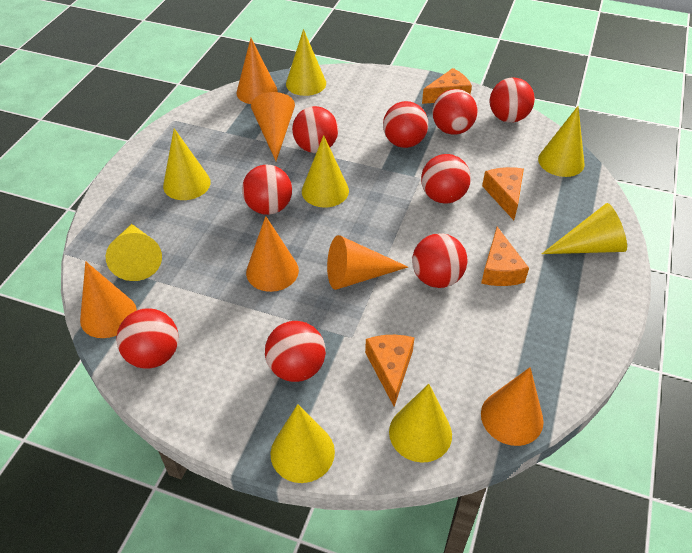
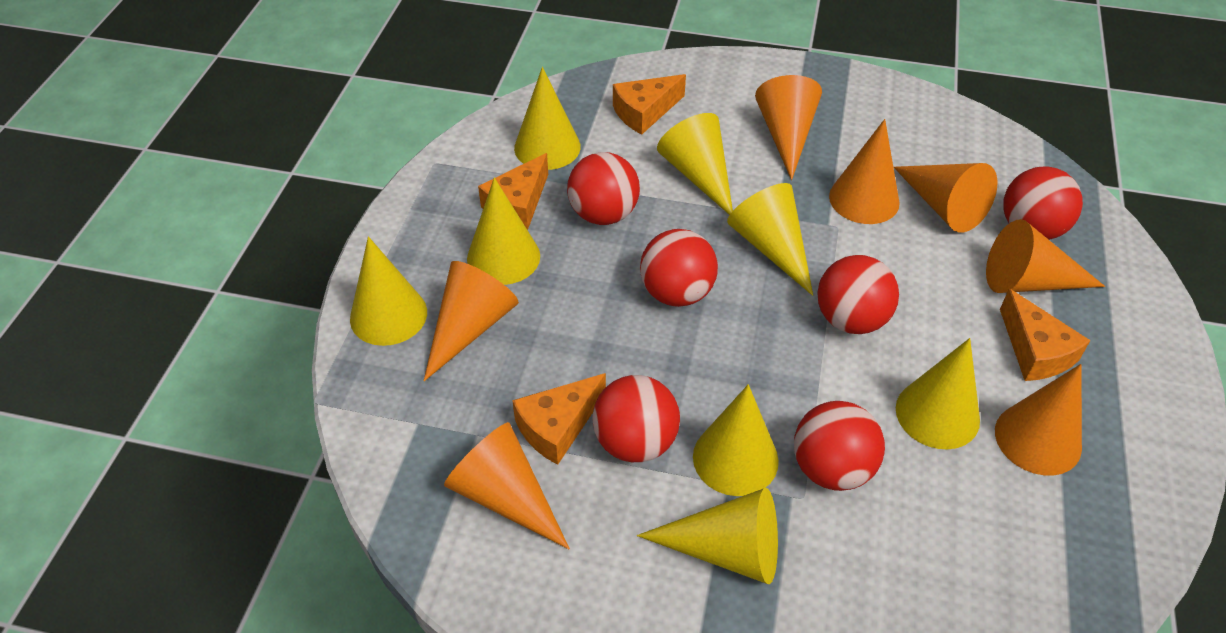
orange cone: [80,261,137,338] [236,38,278,104] [246,216,299,292] [251,92,295,161] [327,235,408,290] [481,367,544,446] = 6 -> [424,261,519,381] [444,422,570,549] [755,75,822,180] [829,119,900,224] [894,163,997,233] [986,219,1105,293] [995,364,1082,476] = 7
red ball: [116,308,179,369] [242,164,292,215] [265,321,326,382] [292,106,338,153] [383,101,428,148] [412,233,467,288] [421,154,471,203] [432,89,477,135] [490,78,535,123] = 9 -> [567,152,640,225] [592,375,680,462] [640,229,718,307] [794,401,885,491] [817,255,899,334] [1003,167,1083,240] = 6

